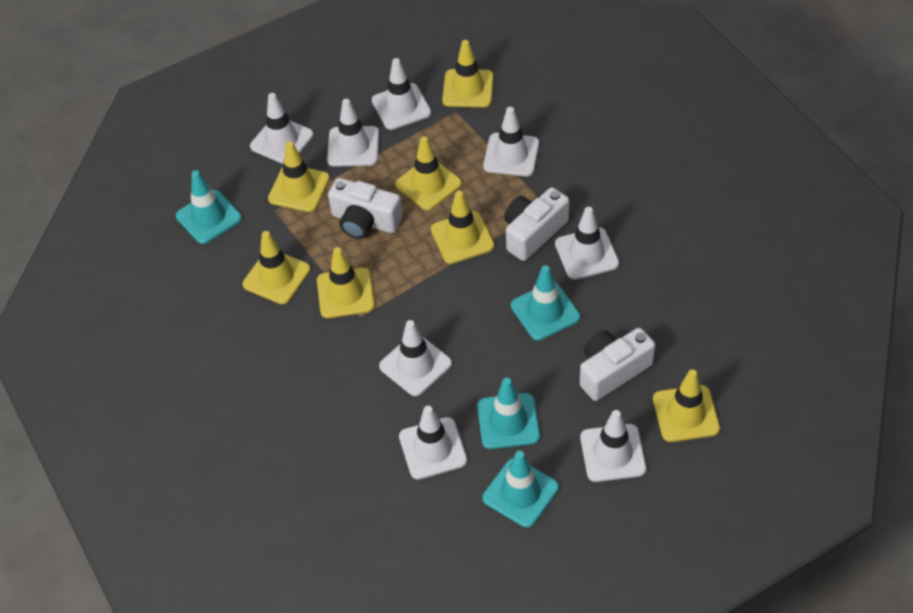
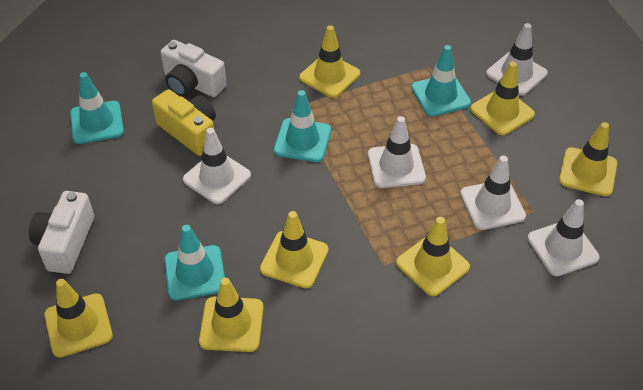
white camera: [328,178,403,239] [504,187,569,261] [580,328,655,401] = 3 -> [29,191,94,274] [161,40,226,97] = 2
white traffic cone: [250,93,314,164] [327,99,379,167] [372,58,431,130] [379,320,452,396] [399,406,467,480] [483,107,539,176] [555,207,619,280] [580,410,646,482] = 8 -> [183,128,251,204] [368,116,426,188] [460,156,526,230] [486,23,548,96] [527,199,600,276] = 5
yellow camera: none = 0 -> [152,89,216,156] = 1

